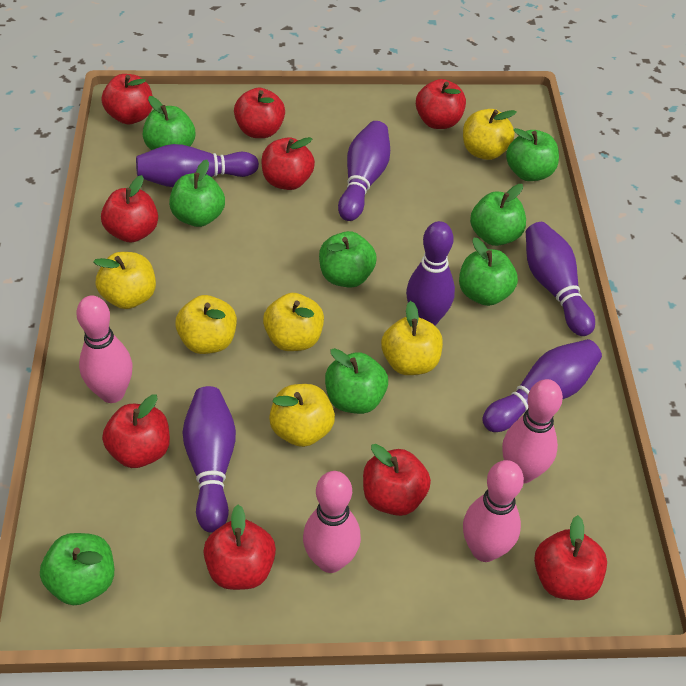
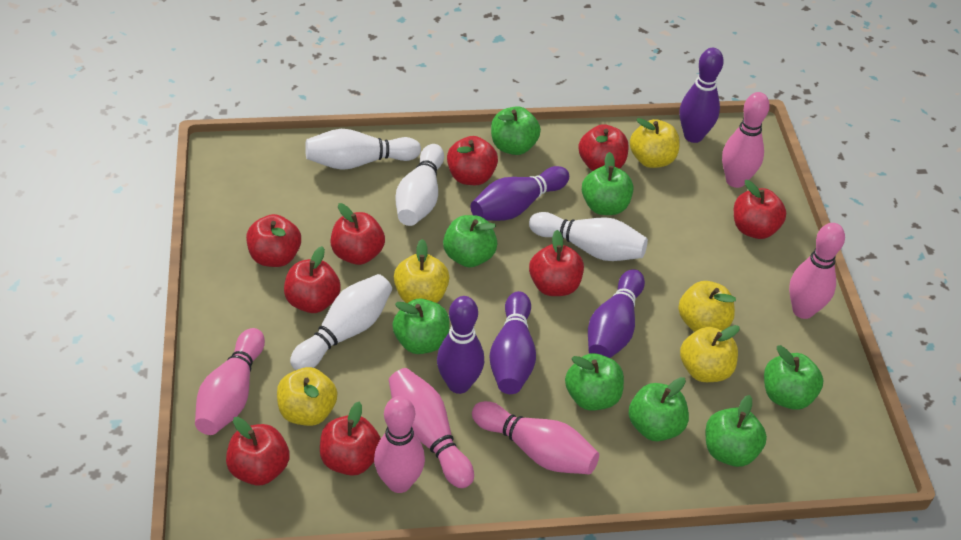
pink bowling pin: [76,296,132,403] [303,471,361,573] [463,460,524,562] [502,379,563,483] = 4 -> [195,328,265,435] [374,396,425,493] [389,368,474,488] [472,401,599,474] [722,92,770,188] [789,223,845,319] = 6
purple bowling pin: [136,144,259,187] [182,386,236,533] [338,121,390,221] [406,221,455,326] [482,339,602,432] [526,222,595,336] = 6 -> [437,296,484,394] [470,166,569,221] [489,291,536,394] [588,269,645,358] [680,48,724,143] = 5
white bowling pin: none = 0 -> [290,274,392,370] [305,129,421,170] [395,144,444,226] [529,212,648,261] = 4
yellow apple: [93,252,156,309] [175,295,237,354] [263,293,324,351] [269,384,335,447] [381,301,443,375] [463,109,517,160] = 6 -> [277,367,337,426] [394,239,450,303] [630,118,680,168] [678,281,736,332] [680,325,740,382] = 5

